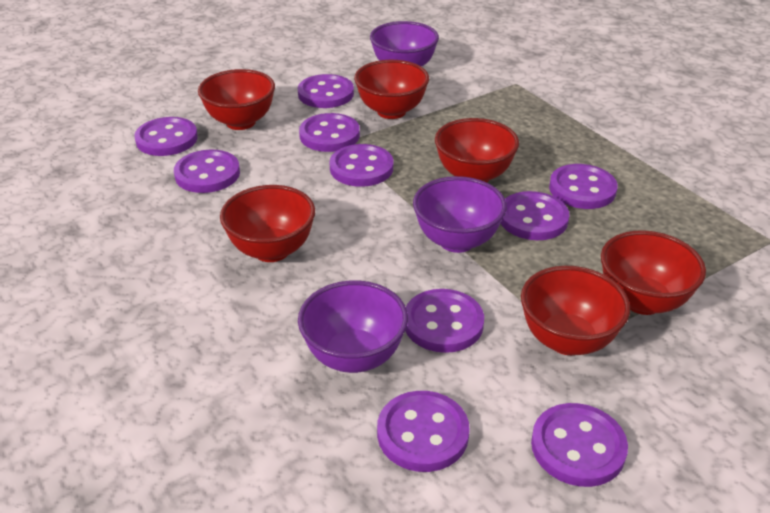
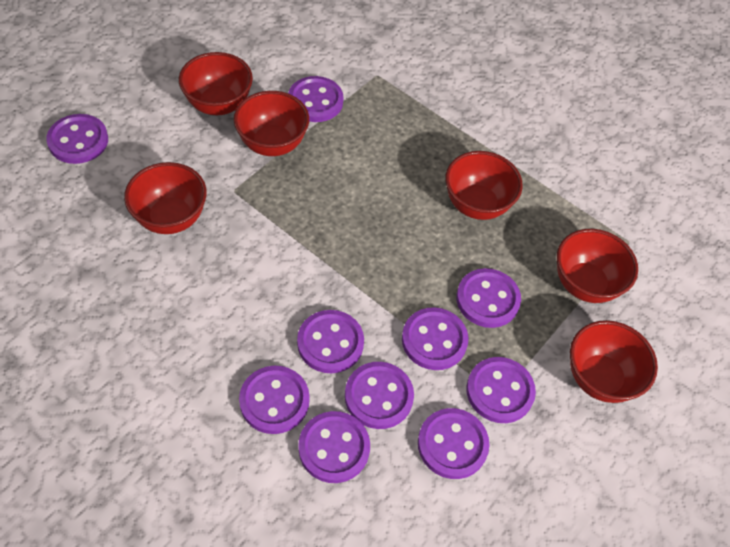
purple bowl: [298,280,408,373] [370,21,439,67] [413,176,507,253] = 3 -> none = 0

